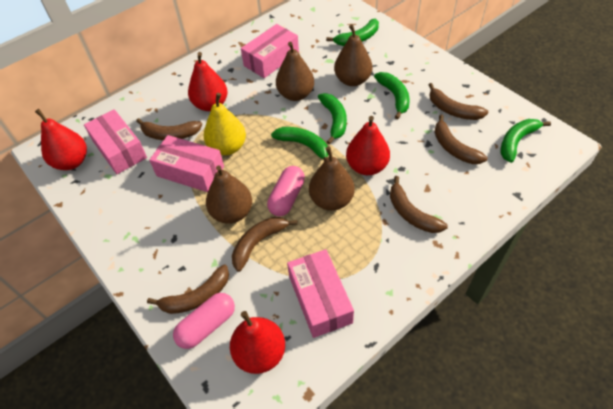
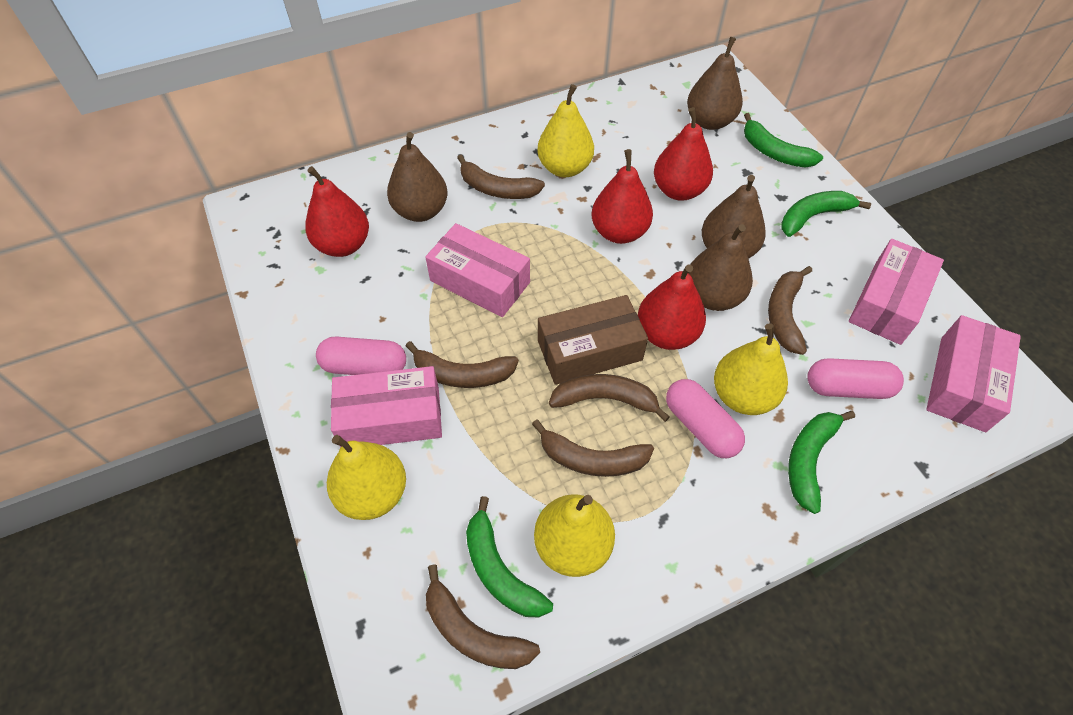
brown box: none = 0 -> [538,295,648,385] = 1
green banana: [271,127,328,161] [318,93,347,145] [326,19,379,46] [374,72,410,119] [501,119,551,163] = 5 -> [466,496,553,617] [744,113,823,168] [781,191,871,237] [788,411,855,514] = 4
pink capsule: [173,293,235,349] [267,166,305,216] = 2 -> [316,336,406,375] [666,379,745,458] [807,358,904,399] = 3
yellow pear: [204,93,246,155] = 1 -> [327,435,406,520] [534,494,615,577] [537,84,594,177] [714,323,788,415] = 4

